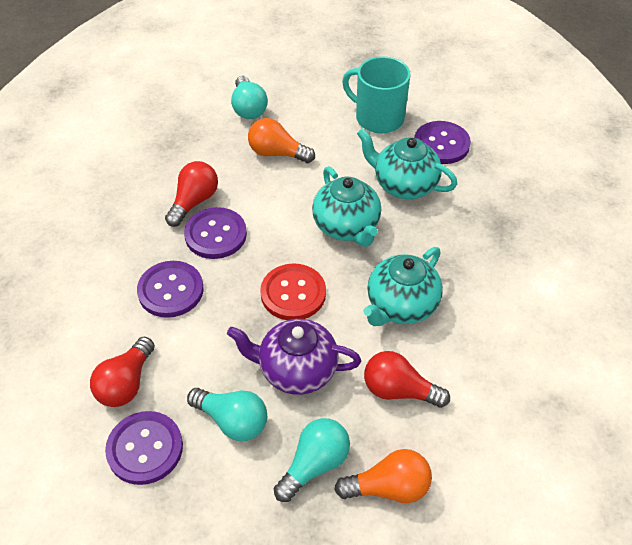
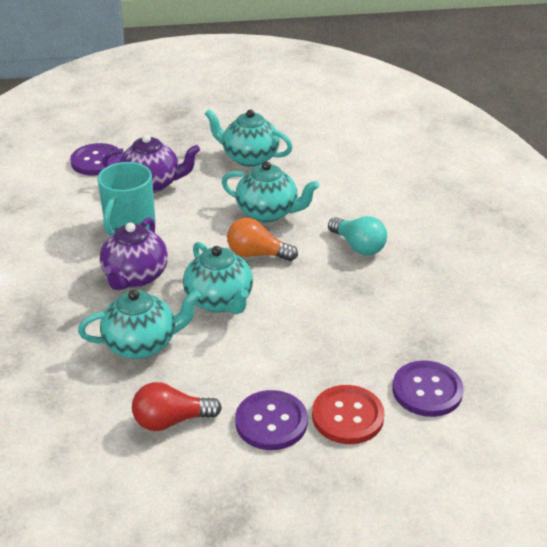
orange light bulb: [248,118,315,163] [334,449,432,503] = 2 -> [227,218,298,261] = 1
purple button: [105,411,183,485] [137,261,204,318] [184,207,247,259] [414,121,471,164] = 4 -> [70,143,122,176] [235,390,308,450] [392,360,464,417] = 3
purple teapot: [227,319,361,395] = 1 -> [99,217,168,290] [102,134,200,193] = 2
red light bulb: [90,337,155,407] [165,161,218,227] [364,351,450,408] = 3 -> [132,382,222,431] = 1
turquoise light bulb: [187,388,267,441] [231,76,268,119] [274,418,350,502] = 3 -> [328,216,387,255] = 1
turquoise teapot: [312,166,381,247] [357,129,457,199] [364,247,443,326] = 3 -> [78,290,201,359] [183,242,253,314] [204,109,293,167] [222,161,319,222] = 4

